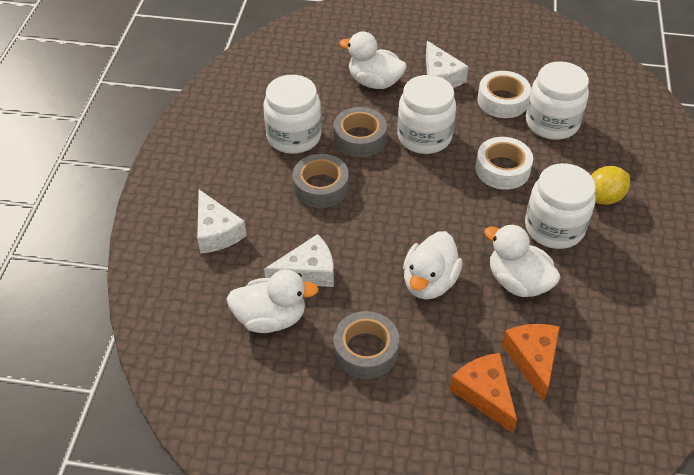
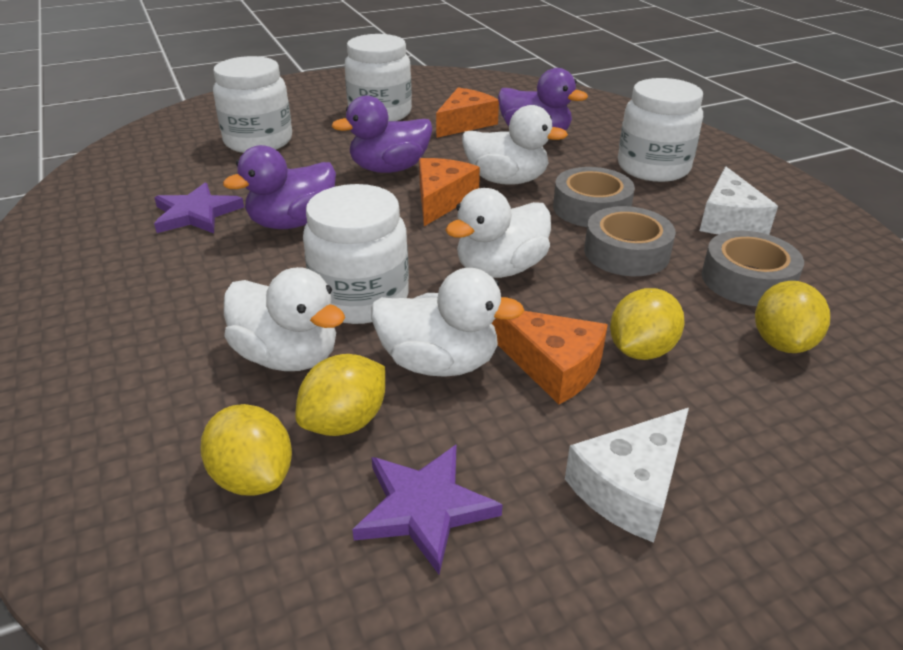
orange cheese: [450,353,517,433] [502,324,560,402] = 2 -> [419,158,480,226] [436,87,499,138] [492,311,608,404] = 3
purple duck: none = 0 -> [223,145,336,229] [332,96,432,173] [498,68,588,130] = 3
purple star: none = 0 -> [154,183,244,233] [352,445,503,574] = 2
white cheese: [197,190,247,254] [264,234,334,287] [426,41,468,88] = 3 -> [565,408,689,543] [700,167,778,235] = 2
white tape: [475,137,533,190] [477,71,531,118] = 2 -> none = 0
yellow lemon: [591,166,630,205] = 1 -> [200,404,292,496] [295,354,385,436] [610,288,685,360] [755,281,830,353] = 4

